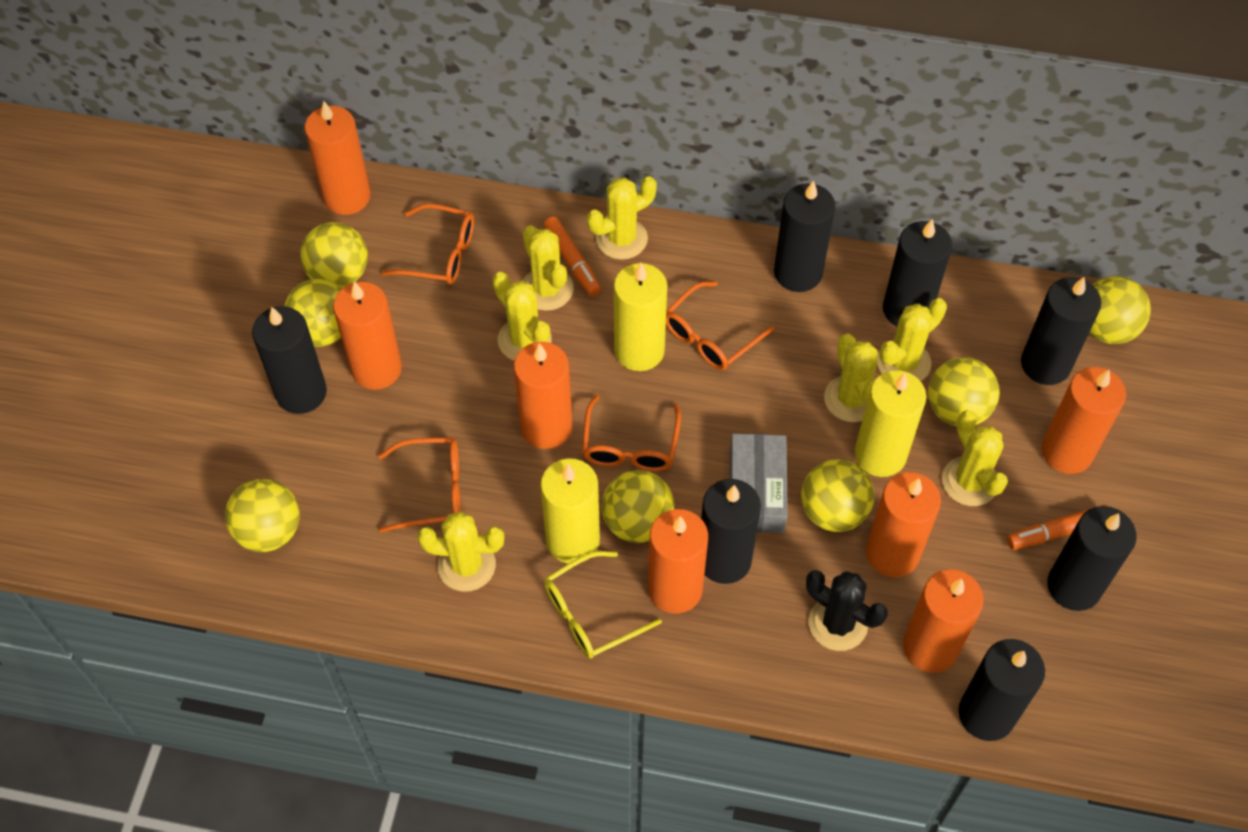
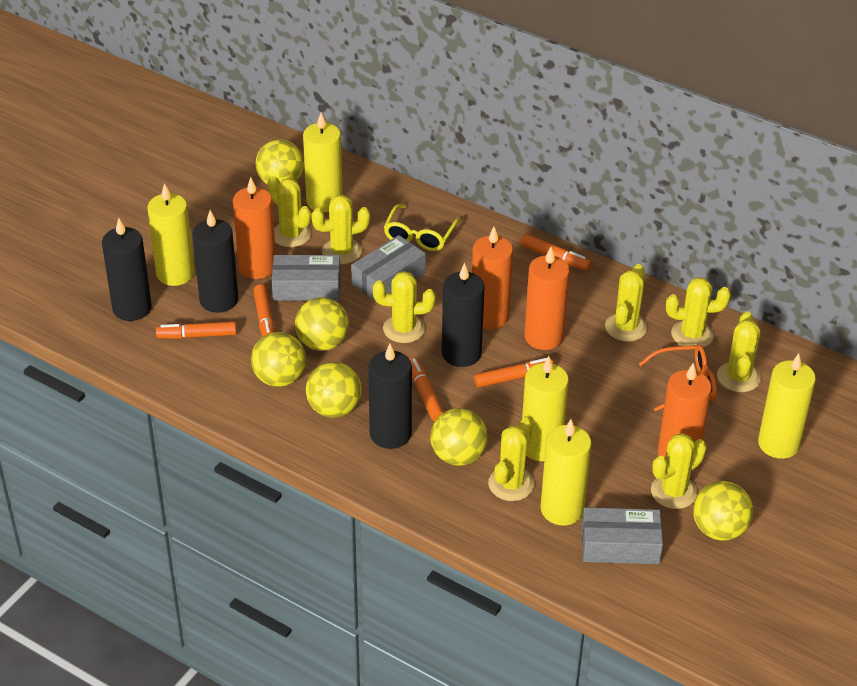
black cactus: [806,570,888,651] = 1 -> none = 0
black candle: [252,306,327,414] [701,479,761,584] [774,180,836,292] [883,219,952,326] [958,639,1045,741] [1021,277,1101,385] [1047,506,1137,611] = 7 -> [102,218,152,321] [192,210,238,313] [368,344,412,449] [442,263,485,367] = 4
grey box: [730,433,788,533] = 1 -> [272,255,341,301] [351,235,426,301] [582,507,663,564] = 3
orange candle: [305,101,371,215] [333,281,402,390] [514,342,572,449] [648,509,708,614] [866,472,941,577] [903,569,984,673] [1042,367,1126,474] = 7 -> [233,177,276,279] [472,227,513,329] [524,247,570,350] [658,363,712,458] = 4
orange glasses: [378,438,461,533] [381,204,474,285] [582,395,681,471] [666,281,774,370] = 4 -> [639,345,717,411] = 1
orange marker: [543,216,601,296] [1007,505,1108,550] = 2 -> [156,321,237,339] [253,284,275,337] [409,357,444,421] [474,358,554,388] [520,234,591,271] = 5
yellow ball: [225,479,299,552] [284,279,342,347] [300,222,368,288] [602,470,675,543] [801,459,874,532] [928,357,1000,427] [1089,276,1151,344] = 7 -> [251,332,306,387] [255,139,304,184] [295,297,349,351] [306,362,361,418] [430,408,488,466] [693,481,753,541] = 6
yellow cactus: [417,511,505,592] [492,272,552,361] [523,225,574,311] [587,176,657,260] [824,333,878,422] [877,298,947,381] [942,410,1008,506] = 7 -> [268,176,311,247] [311,195,370,264] [373,271,435,343] [488,418,535,501] [605,264,647,342] [651,433,707,509] [666,277,731,348] [717,312,761,392] = 8
yellow candle: [541,458,600,564] [614,263,667,371] [855,370,926,477] = 3 -> [147,183,194,286] [303,113,343,212] [522,356,569,461] [541,419,591,525] [758,353,816,459] = 5

